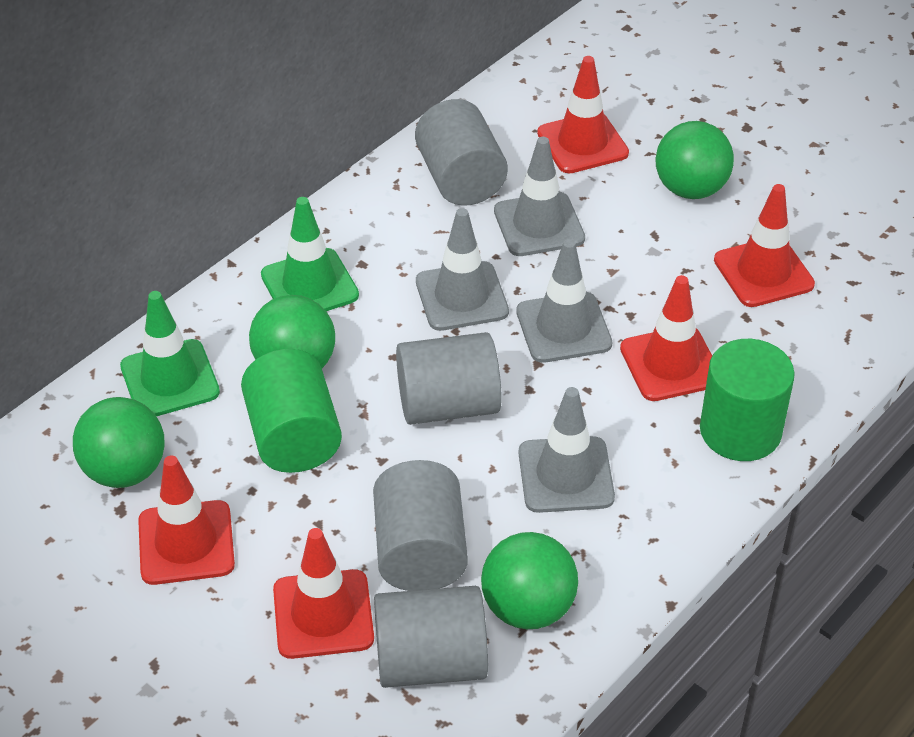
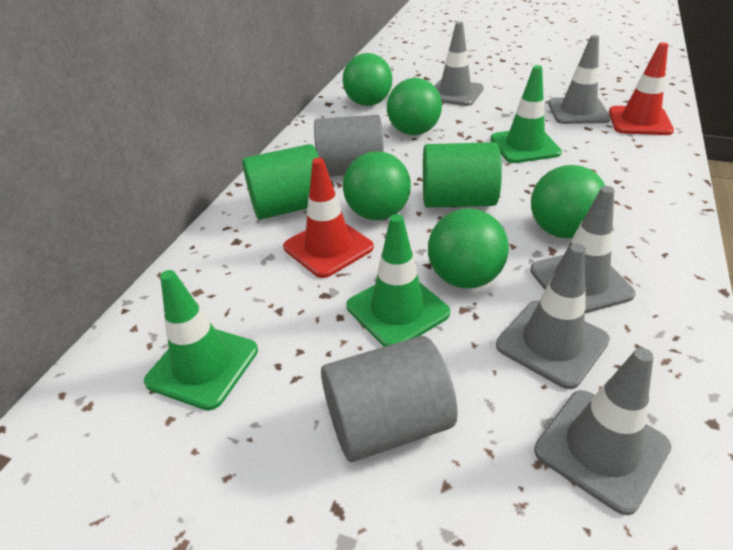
green ball: [73,397,165,488] [249,295,335,368] [481,532,578,629] [655,121,734,199] = 4 -> [343,53,392,106] [343,151,411,220] [387,78,442,135] [428,208,509,288] [531,165,605,238] = 5
green traffic cone: [120,291,220,416] [261,197,359,311] = 2 -> [144,270,258,410] [347,214,450,347] [490,65,562,163] = 3
grey cylinder: [373,460,468,591] [374,586,488,688] [396,332,502,425] [415,99,508,206] = 4 -> [314,115,384,177] [321,336,458,462] = 2
grey traffic cone: [416,208,509,331] [494,137,585,256] [516,239,612,363] [518,387,615,513] = 4 -> [434,22,484,106] [496,244,610,389] [530,186,636,313] [534,348,672,515] [548,35,611,124] = 5
red traffic cone: [138,455,235,585] [273,528,374,659] [537,56,629,173] [620,275,712,401] [714,184,815,307] = 5 -> [283,158,374,278] [609,42,674,135] = 2

